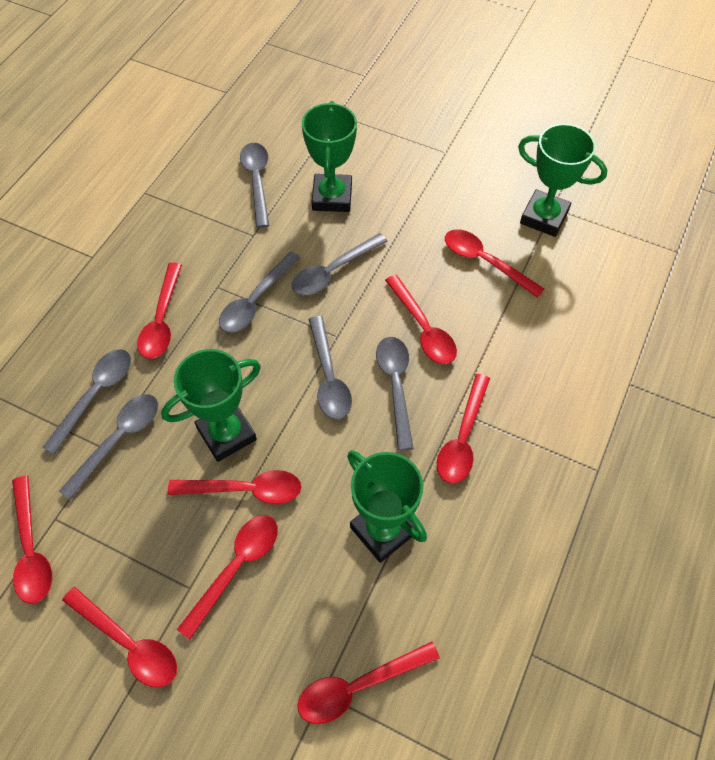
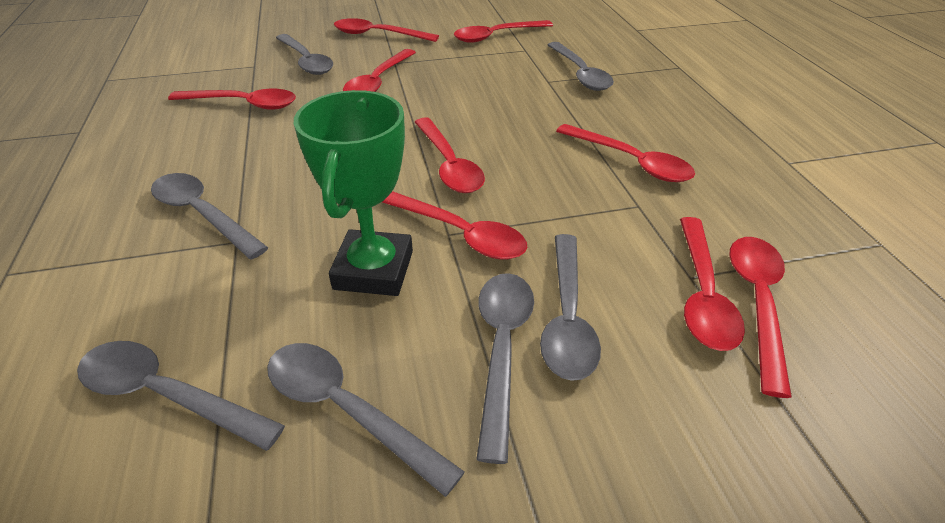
green trophy: [161,349,261,462] [302,101,357,212] [347,450,427,563] [518,124,608,237] = 4 -> [294,90,413,296] = 1

